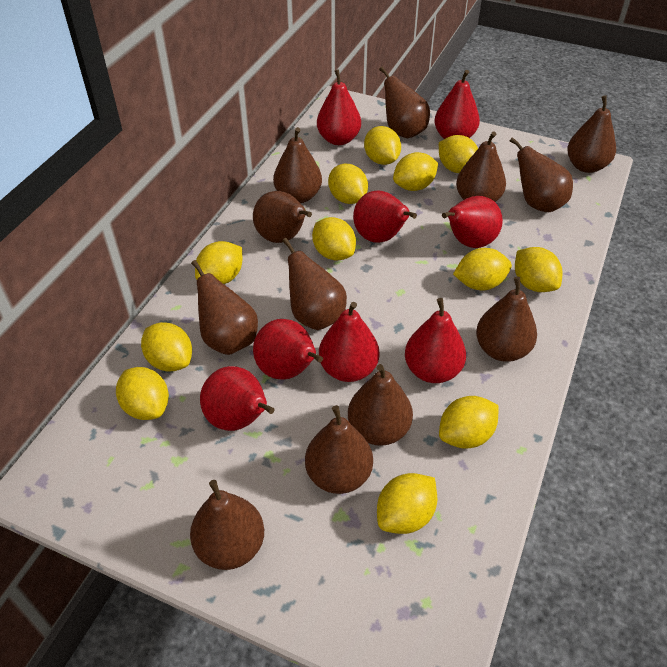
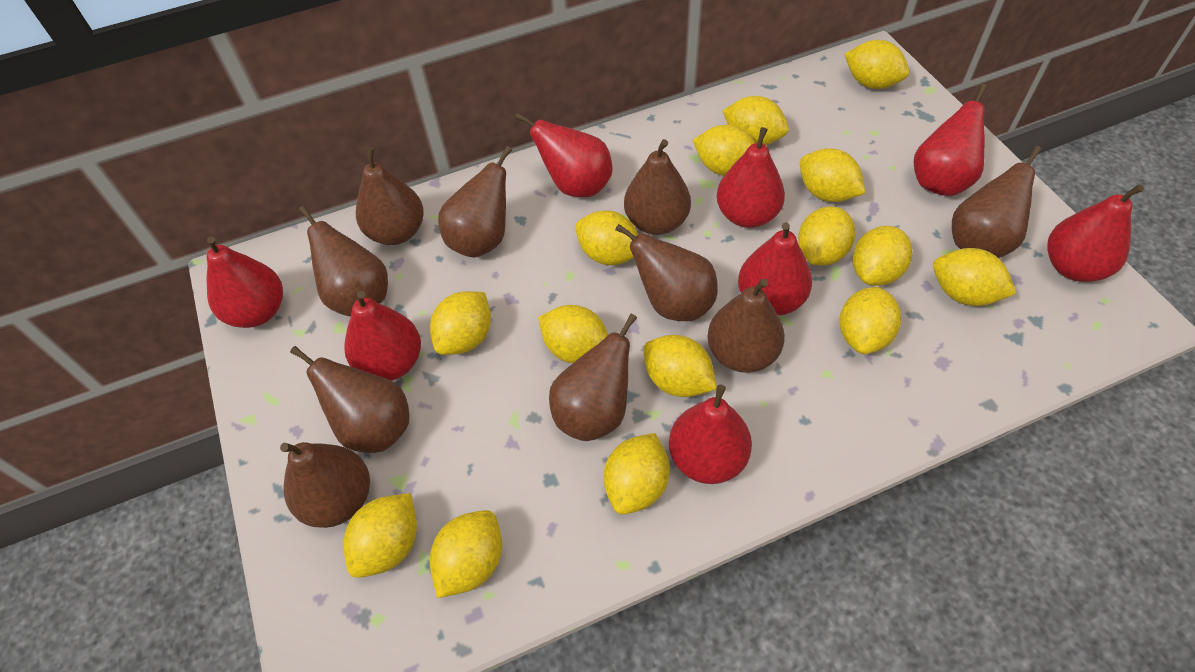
brown pear: [190,480,264,570] [191,260,258,355] [253,191,312,243] [273,127,322,203] [282,238,347,330] [305,405,373,494] [348,364,413,446] [379,67,430,138] [456,132,506,202] [476,277,537,362] [509,137,573,212] [567,95,616,173] = 12 -> [280,442,370,528] [290,346,410,453] [299,206,388,317] [356,147,424,245] [438,146,512,258] [549,314,637,441] [615,224,718,321] [624,139,691,235] [707,279,785,373] [952,146,1041,258] = 10
yellow lemon: [116,367,169,420] [141,322,192,372] [195,241,242,284] [312,217,356,260] [328,164,368,204] [364,126,401,165] [377,473,437,534] [393,152,438,191] [439,135,478,173] [439,396,499,449] [453,248,512,291] [515,247,562,292] = 12 -> [343,493,417,578] [430,291,491,355] [430,510,502,598] [538,305,608,363] [575,210,638,265] [604,433,670,515] [643,335,717,397] [693,125,755,176] [723,96,789,145] [798,206,855,266] [800,148,865,202] [840,287,901,354] [845,40,909,89] [853,226,912,286] [933,248,1017,306] = 15

